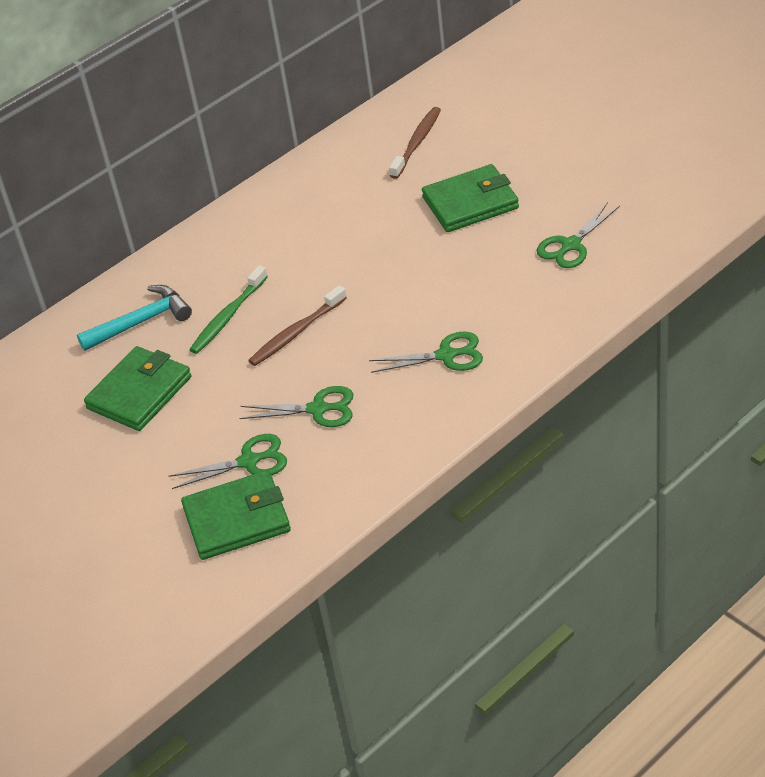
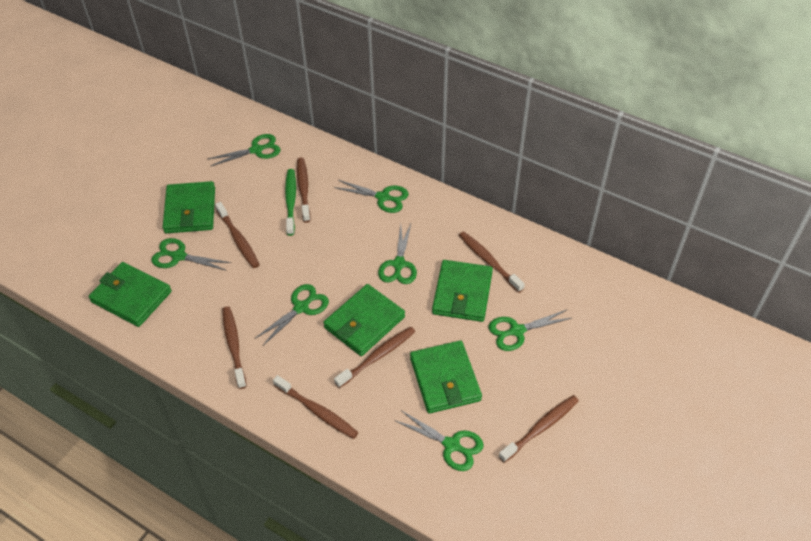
brown toothbrush: [248,285,347,366] [389,107,441,179] = 2 -> [215,202,260,268] [222,307,247,389] [273,375,359,439] [297,158,311,223] [334,327,415,388] [459,232,525,293] [499,395,579,463] = 7
green scissors: [169,434,287,489] [239,386,354,427] [369,331,483,373] [537,202,620,268] = 4 -> [152,238,231,271] [208,134,281,166] [256,284,329,345] [334,180,408,213] [378,224,417,284] [394,410,484,471] [489,310,571,351] = 7
green wallet: [84,346,191,431] [181,470,291,560] [422,164,519,232] = 3 -> [89,262,172,327] [163,181,215,233] [323,284,405,356] [410,341,482,413] [432,260,493,322] = 5
turquoise hammer: [77,285,192,351] = 1 -> none = 0

